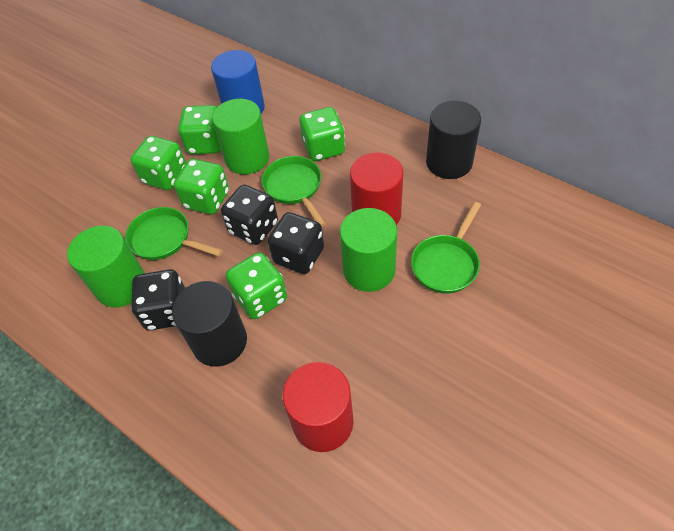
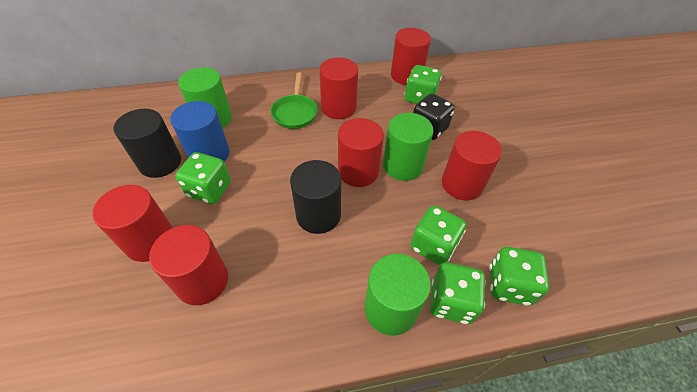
black dice: [131,269,185,330] [221,185,278,245] [267,212,324,274] = 3 -> [413,93,455,140] = 1
green pan: [125,207,223,260] [261,156,326,227] [411,202,481,294] = 3 -> [270,72,318,129] = 1
red cylinder: [283,362,354,452] [350,153,403,225] = 2 -> [92,185,173,262] [149,225,228,305] [319,57,358,119] [338,118,384,187] [391,28,431,85] [442,131,502,200] = 6

